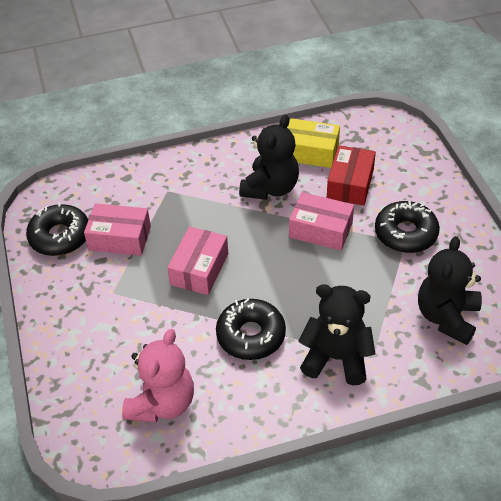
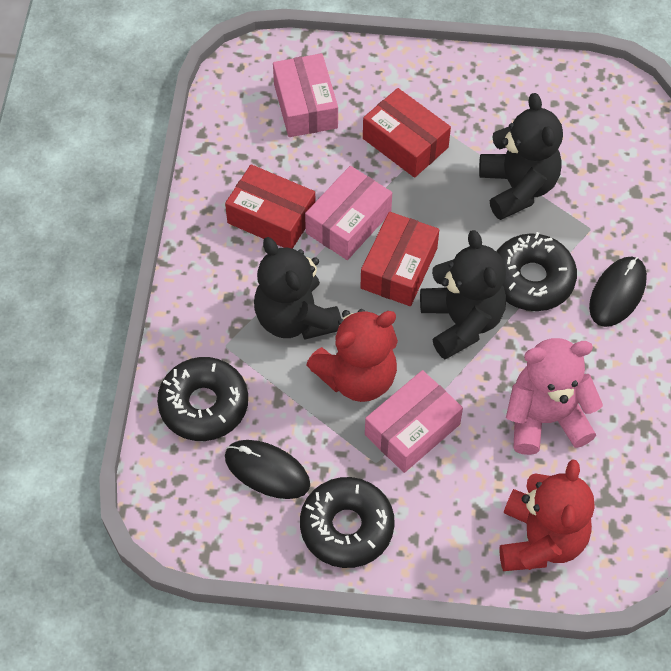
black mouse: none = 0 -> [225,440,310,499] [589,257,647,327] = 2
red box: [327,145,376,205] = 1 -> [225,164,315,249] [360,212,439,306] [363,88,451,178] = 3
red teddy bear: none = 0 -> [306,309,398,402] [499,459,594,571] = 2
yellow box: [287,118,340,168] = 1 -> none = 0

